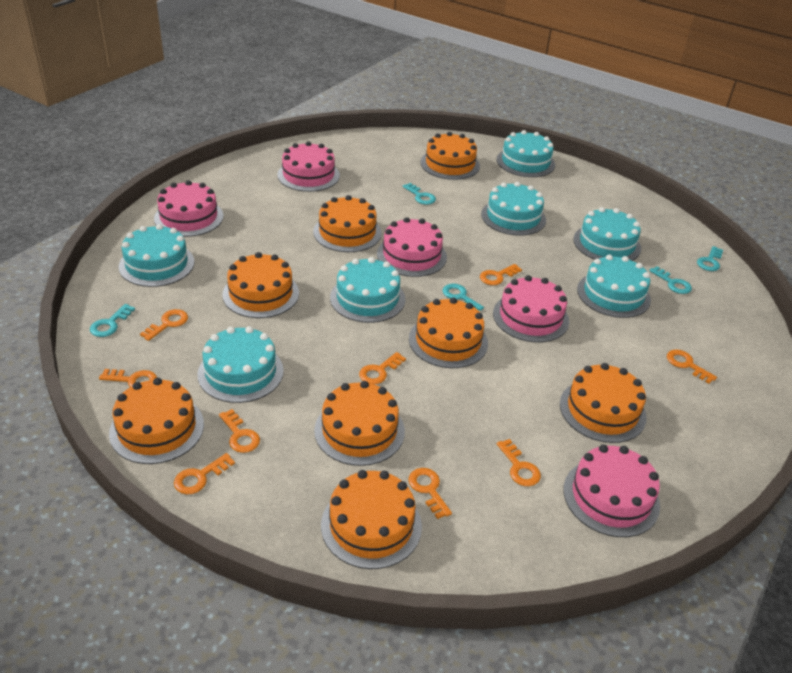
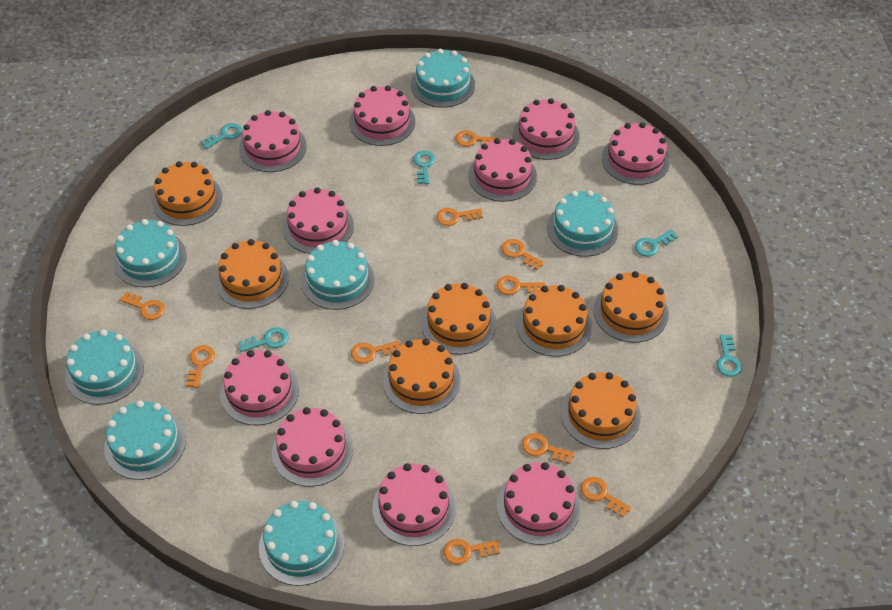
orange cake: [109,378,204,464] [222,252,299,318] [313,195,382,252] [314,381,405,466] [321,470,422,569] [409,297,488,368] [421,132,480,180] [560,363,647,443] = 8 -> [152,161,222,226] [215,239,289,309] [383,338,460,414] [421,283,496,355] [516,285,592,357] [561,372,641,449] [594,271,669,343] = 7
orange key: [99,369,157,387] [140,309,188,341] [174,453,235,494] [219,409,260,453] [359,352,406,384] [408,468,452,519] [480,264,522,285] [497,439,541,486] [667,350,717,384] = 9 -> [120,292,165,320] [186,345,215,388] [351,340,400,363] [436,208,483,226] [443,539,500,565] [455,130,500,147] [497,276,545,295] [502,239,544,270] [522,433,575,464] [581,477,631,517] = 10
pink cake: [154,180,224,237] [277,141,340,192] [377,217,447,277] [493,275,569,343] [563,445,660,537] = 5 -> [220,350,299,425] [239,110,307,172] [272,407,353,487] [283,187,354,254] [349,85,415,146] [372,463,456,546] [468,138,537,202] [497,462,580,545] [513,98,580,160] [602,122,670,185] = 10

